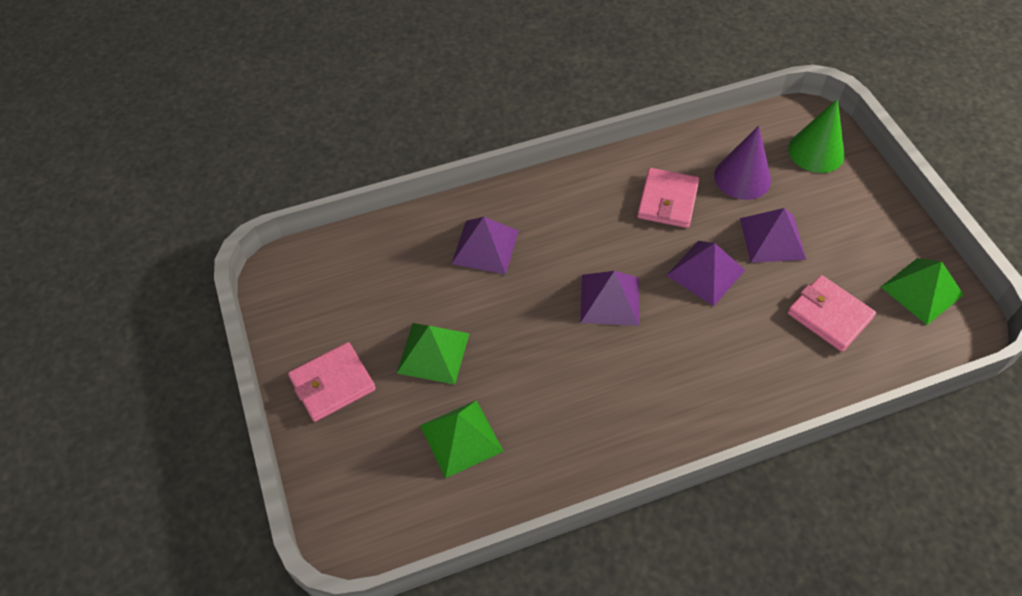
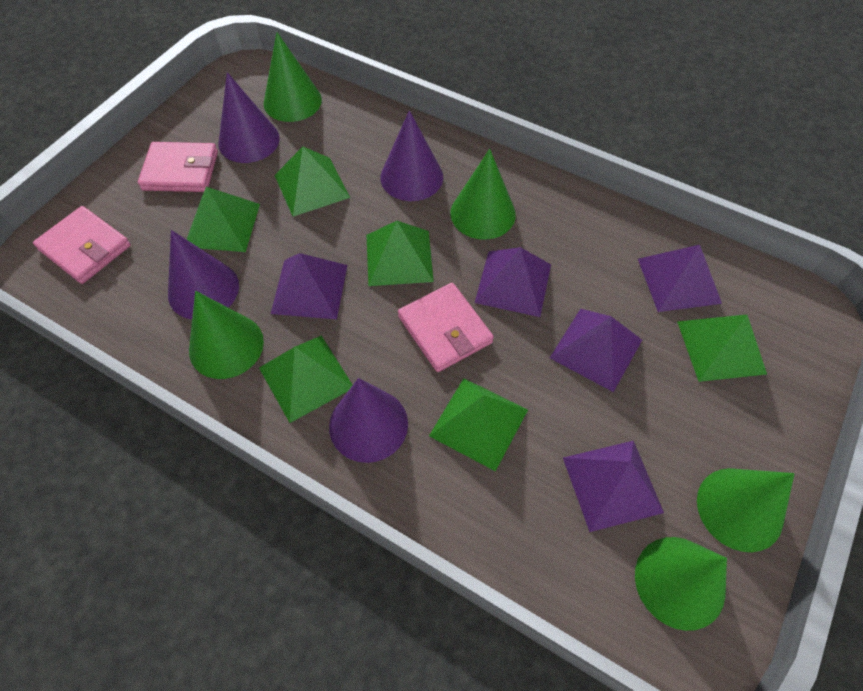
green cone: [788,99,845,173] = 1 -> [189,291,264,379] [263,32,322,122] [450,149,516,240] [635,537,727,631] [697,468,794,552] = 5
green pyramid: [397,323,470,385] [420,400,504,478] [881,258,964,325] = 3 -> [186,187,260,252] [259,335,352,423] [274,147,350,217] [366,221,434,286] [429,378,528,471] [677,315,767,382] = 6
purple cone: [714,126,771,200] = 1 -> [168,230,239,319] [218,72,280,163] [329,378,408,463] [380,110,443,201] = 4
purple pyramid: [452,217,519,275] [581,271,639,326] [666,241,745,306] [740,208,806,263] = 4 -> [271,253,347,319] [475,247,551,317] [550,309,642,392] [563,441,664,532] [638,245,722,312] = 5

